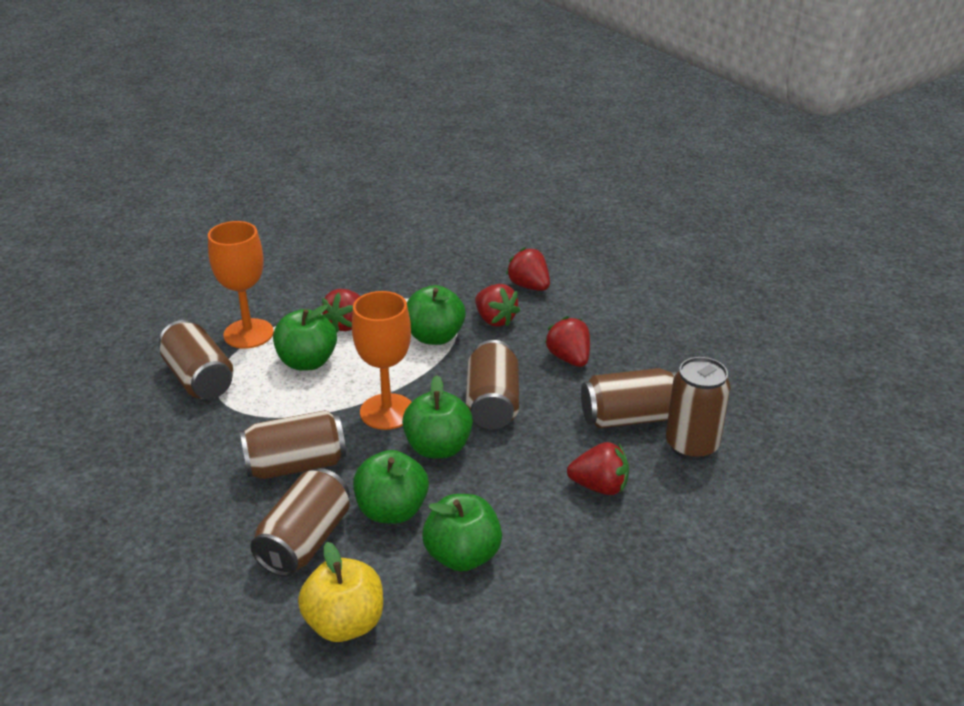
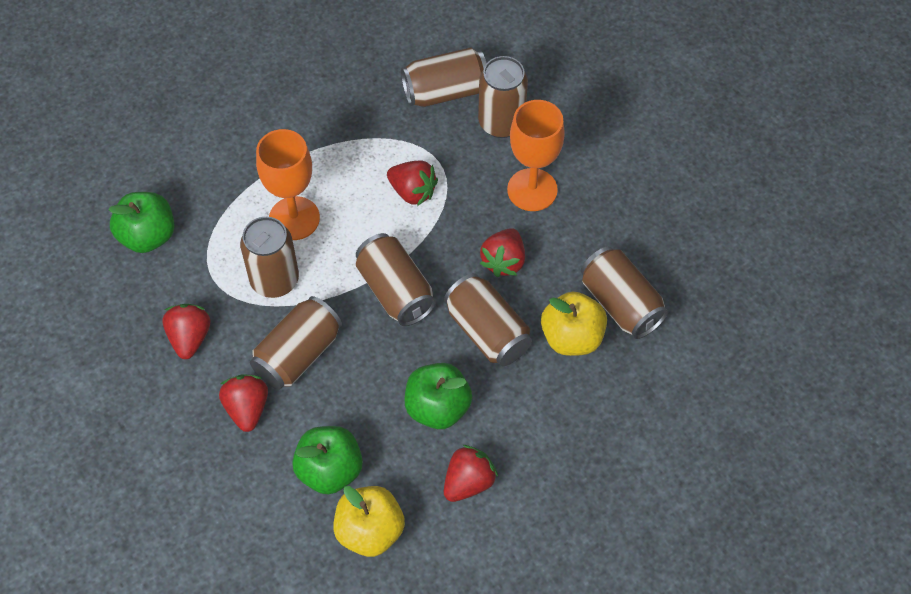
brown can: [159,320,233,399] [240,410,346,479] [250,468,350,577] [466,340,519,429] [581,368,676,428] [666,357,731,460] = 6 -> [240,217,299,298] [250,296,342,390] [356,233,436,326] [401,47,487,107] [444,273,532,366] [478,56,528,138] [581,246,668,339] = 7
green apple: [273,305,337,371] [353,450,429,524] [402,375,473,458] [407,285,466,345] [422,494,502,572] = 5 -> [108,192,175,253] [292,426,363,495] [405,363,472,429] = 3
yellow apple: [298,542,383,642] = 1 -> [333,486,405,557] [541,292,607,356] = 2

